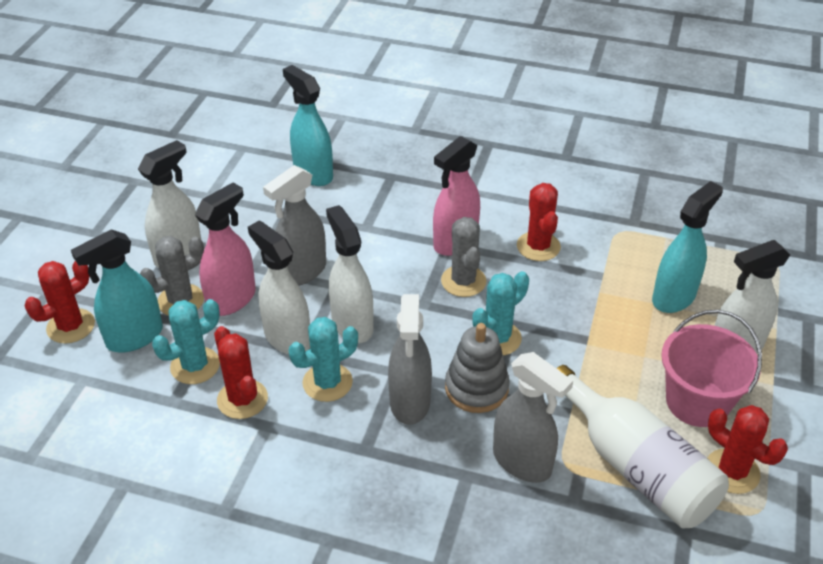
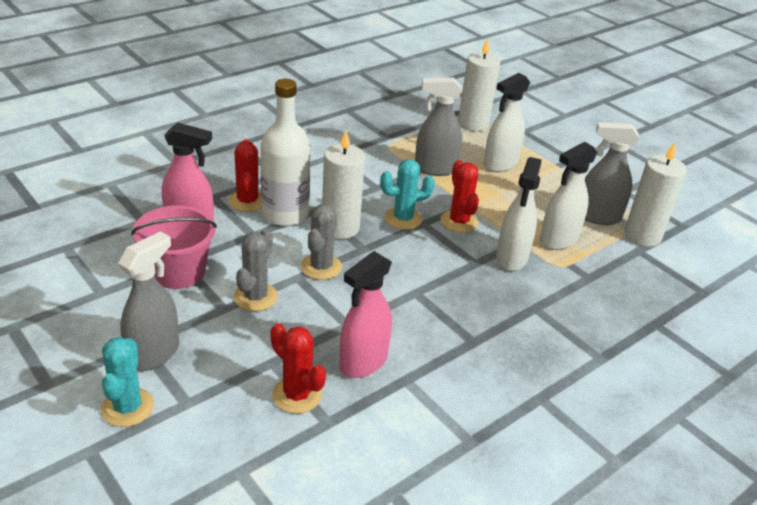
grey stacking toy: [445,323,510,413] = 1 -> none = 0
red cactus: [25,261,95,344] [214,326,268,419] [517,183,561,261] [707,405,788,494] = 4 -> [228,139,262,212] [270,323,326,414] [441,160,479,232] = 3
turquoise cactus: [152,299,220,384] [288,317,358,402] [472,271,529,356] = 3 -> [101,337,154,427] [380,159,435,230] = 2
turquoise spray bottle: [71,229,163,353] [283,65,333,186] [652,181,723,313] = 3 -> none = 0
white candle: none = 0 -> [322,131,365,239] [458,38,500,131] [624,142,687,247] = 3
white spray bottle: [138,140,201,268] [248,221,310,354] [326,205,373,343] [715,240,790,354] = 4 -> [483,73,530,172] [496,157,542,271] [540,142,598,250] = 3

